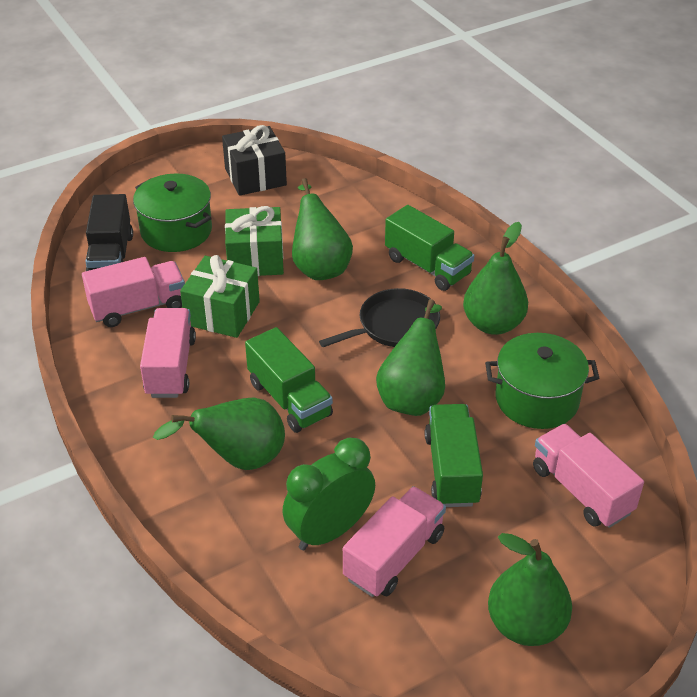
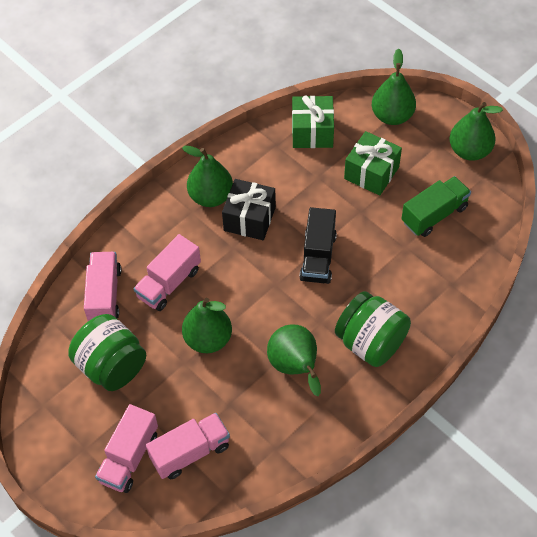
black pan: [319,288,440,347] = 1 -> none = 0
green clock: [282,438,375,550] = 1 -> none = 0
green jar: none = 0 -> [68,314,146,391] [335,291,411,367] = 2
green pot: [133,173,212,252] [485,333,599,429] = 2 -> none = 0
green truck: [245,327,333,433] [385,205,475,291] [425,404,483,507] = 3 -> [401,176,471,237] = 1

